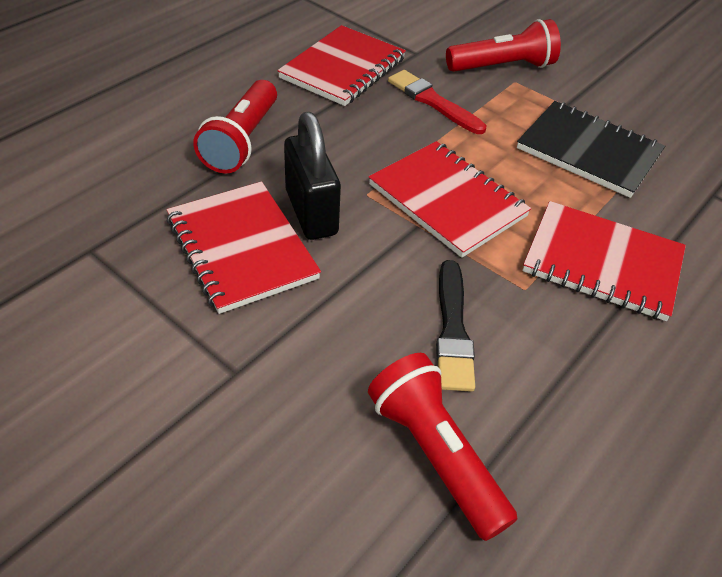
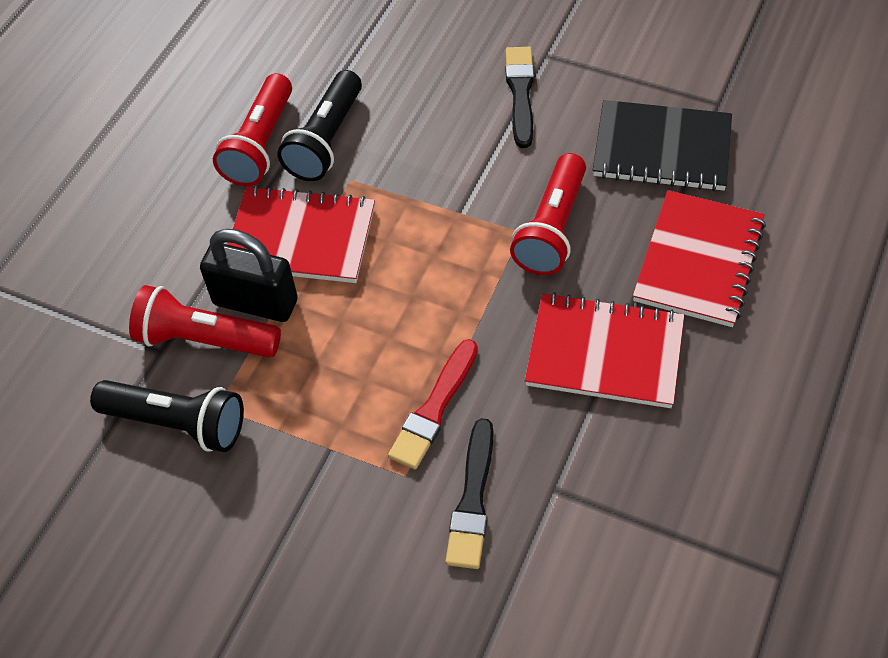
black brush: [436,260,475,392] = 1 -> [445,418,494,569] [505,47,534,148] = 2
black flashlight: none = 0 -> [90,380,244,452] [277,70,362,181] = 2
red notebook: [167,181,321,314] [277,25,406,106] [369,141,531,258] [522,201,686,321] = 4 -> [228,185,375,283] [525,292,684,408] [633,190,766,327] = 3

